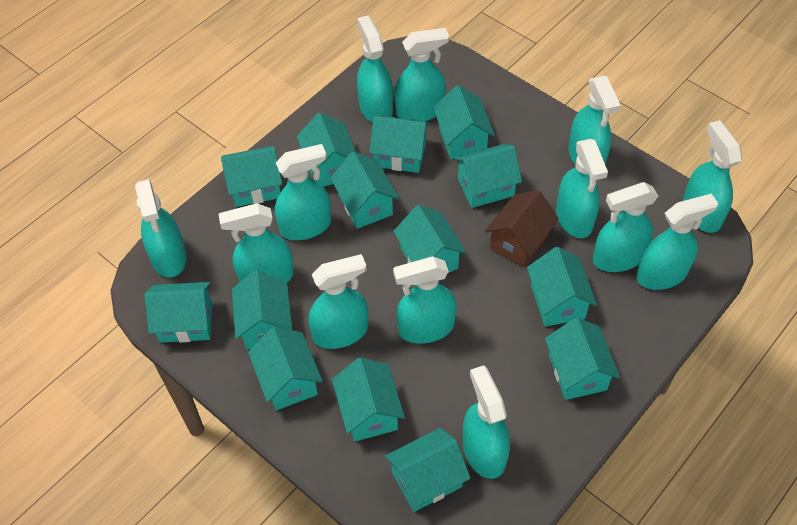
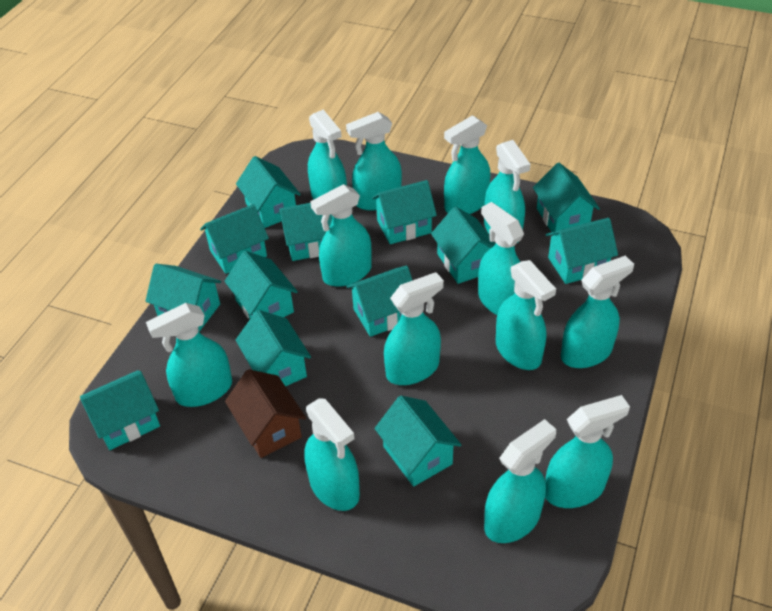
turquoise house: [144,282,212,343] [221,146,282,207] [232,270,292,350] [248,327,322,410] [297,113,356,187] [330,152,399,229] [332,358,405,441] [369,115,430,173] [385,428,470,512] [393,205,466,273] [433,85,495,159] [454,144,522,208] [527,247,597,327] [545,317,620,400] = 14 -> [80,370,160,450] [145,264,221,332] [200,204,269,274] [225,251,298,319] [236,156,301,228] [236,310,311,386] [279,203,333,261] [346,266,413,337] [372,180,437,244] [375,396,461,487] [431,206,496,284] [533,163,600,235] [546,218,618,284] = 13

